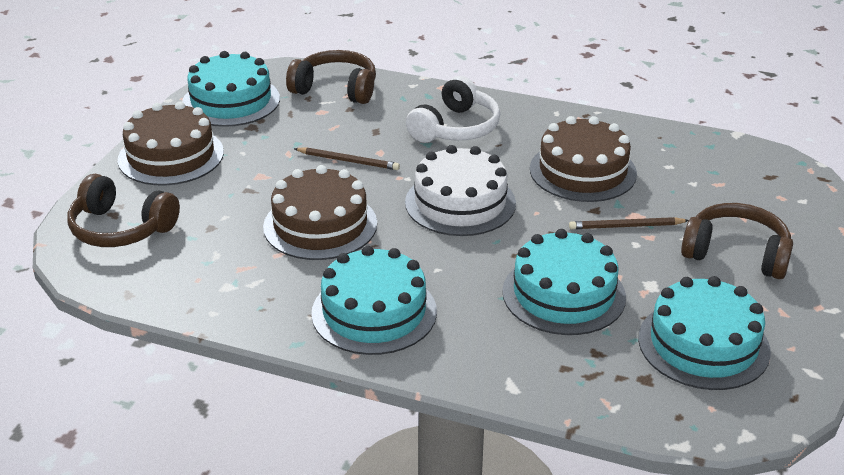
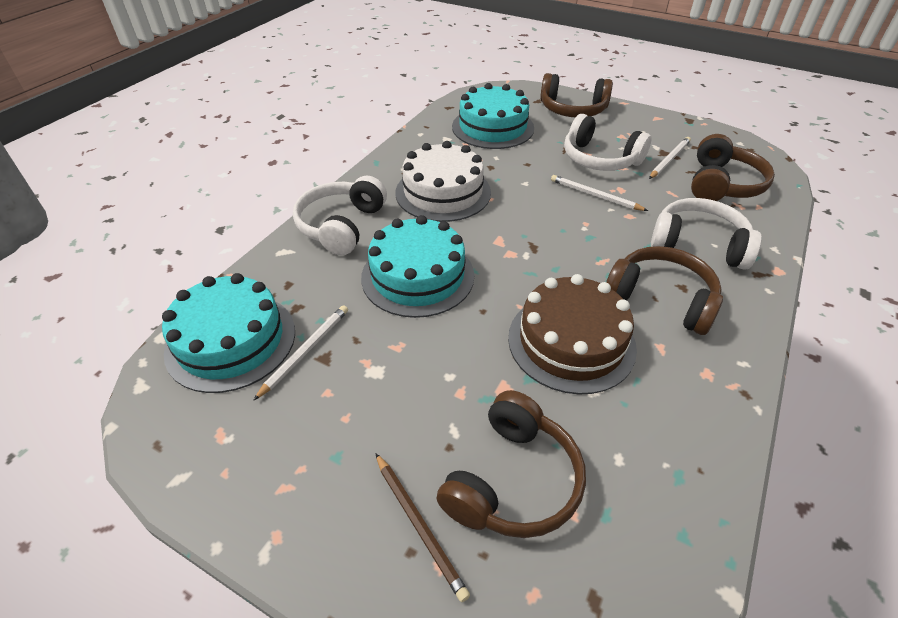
brown cake: [118,102,224,185] [263,165,377,260] [530,116,637,202] = 3 -> [508,274,637,394] = 1
brown headphones: [67,174,180,247] [286,50,376,104] [681,203,793,279] = 3 -> [436,390,586,538] [540,73,613,117] [606,246,723,335] [691,134,775,201] = 4
brown pencil: [294,147,400,170] [569,217,689,229] = 2 -> [375,453,470,602] = 1
turquoise cake: [182,51,280,127] [311,246,437,355] [502,229,626,335] [638,276,771,390] = 4 -> [162,273,295,393] [361,215,474,318] [452,83,534,149] = 3
white headphones: [406,76,500,143] = 1 -> [293,176,387,255] [564,114,652,171] [651,198,762,270] = 3
white pencil: none = 0 -> [253,305,348,401] [551,175,648,211] [649,137,691,179] = 3

